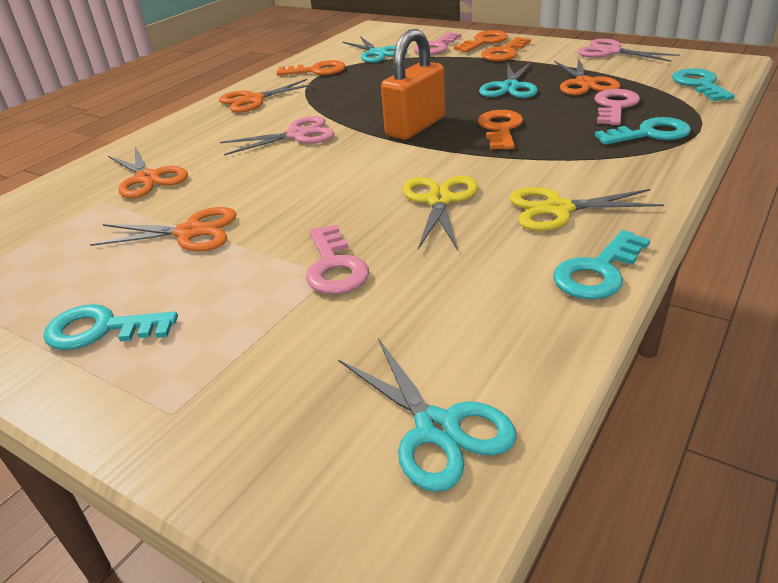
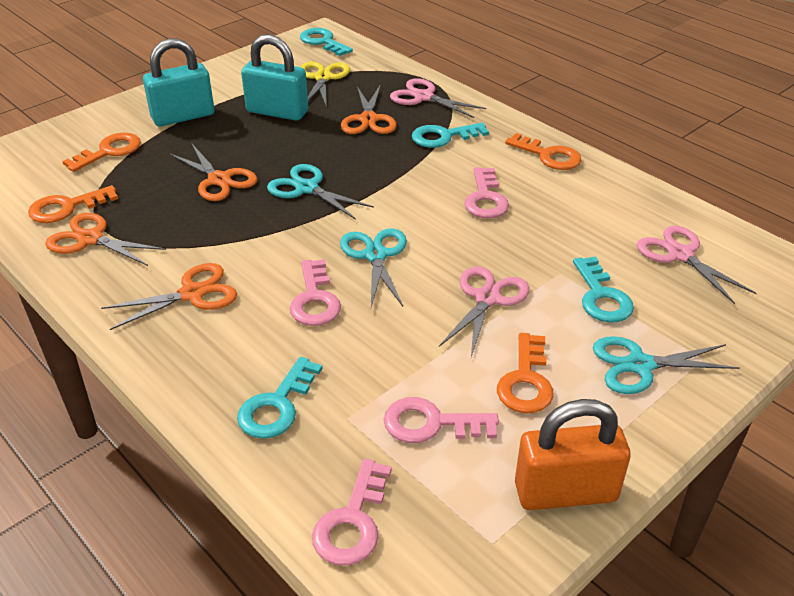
pink key: [306,225,369,294] [414,32,461,55] [595,89,640,125] = 3 -> [290,259,341,326] [312,459,392,566] [384,397,499,443] [464,167,509,218] = 4
pink scissors: [220,116,335,155] [578,39,680,62] = 2 -> [390,78,486,118] [439,267,530,357] [637,226,757,304] = 3
turquoise padlock: none = 0 -> [143,38,214,126] [241,34,308,121] = 2
yellow scissors: [402,176,478,251] [509,187,664,231] = 2 -> [301,62,350,108] = 1

